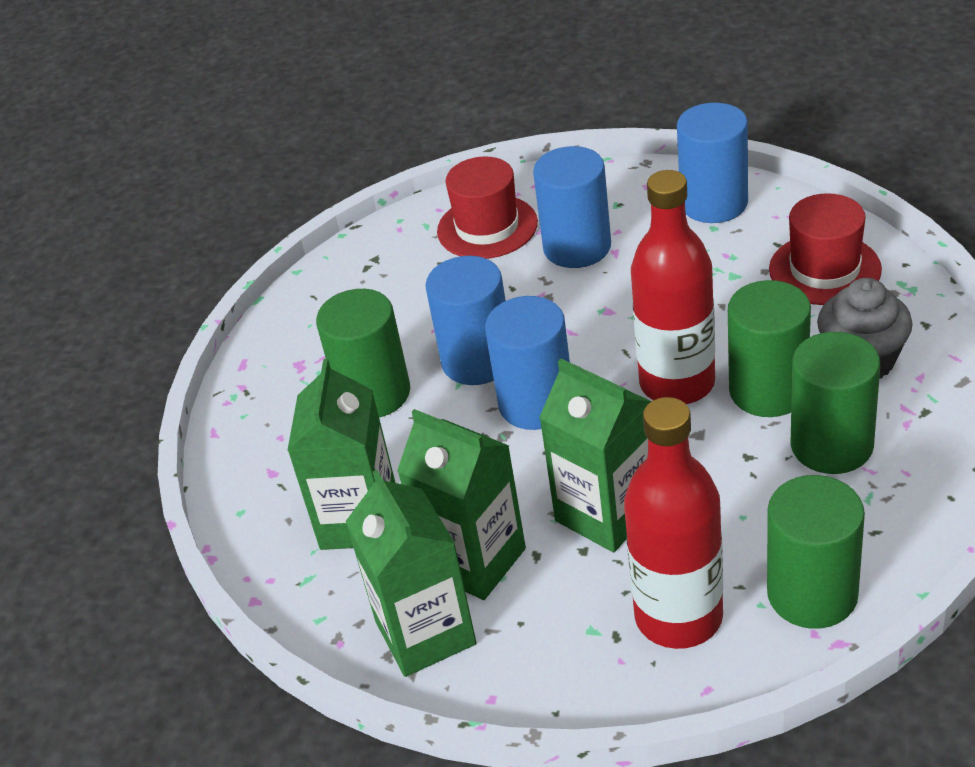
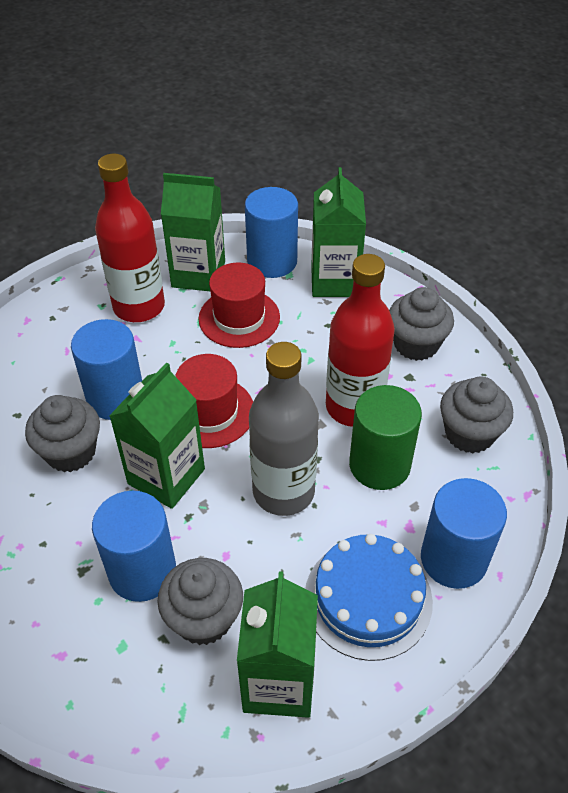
blue cake: none = 0 -> [305,534,433,661] = 1
green cylinder: [316,289,410,418] [728,280,811,417] [767,475,865,629] [791,332,880,474] = 4 -> [349,385,422,490] = 1
grey bottle: none = 0 -> [249,342,319,516] = 1
grey cupcake: [817,278,913,379] = 1 -> [25,395,100,472] [157,558,243,645] [389,287,454,361] [440,377,513,453] = 4

